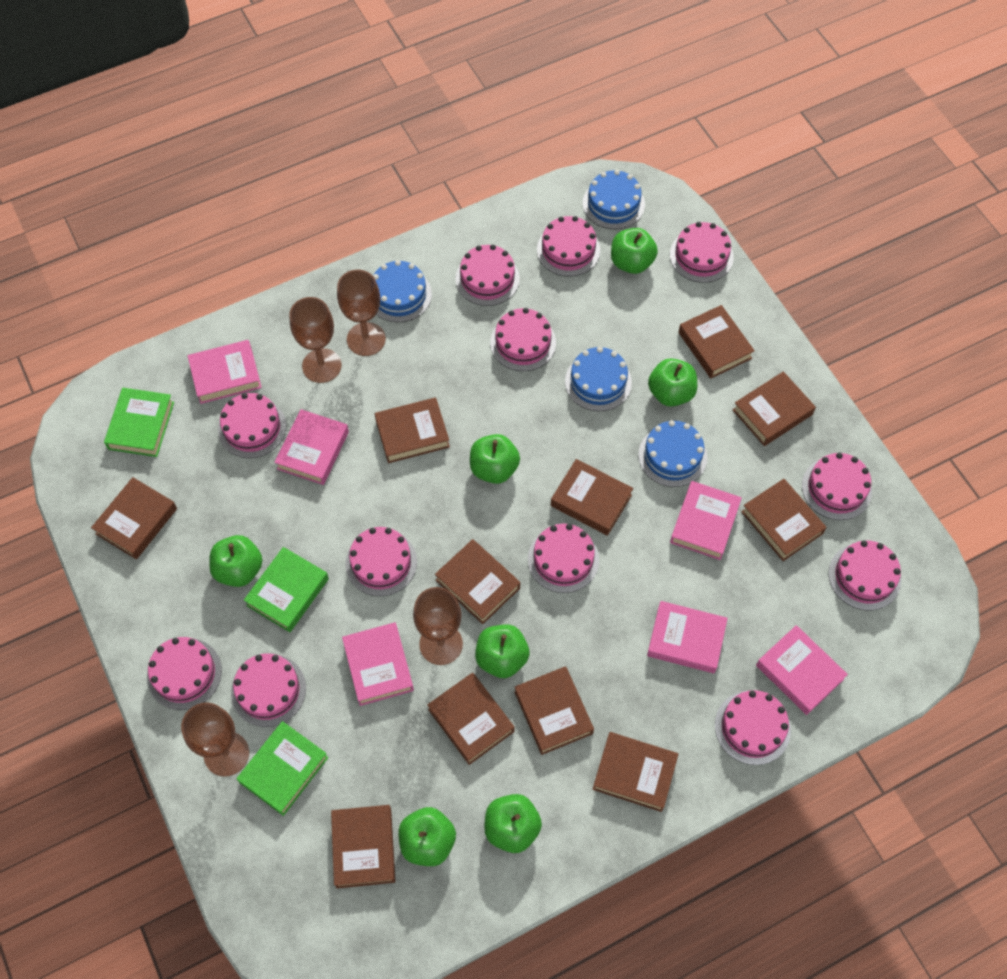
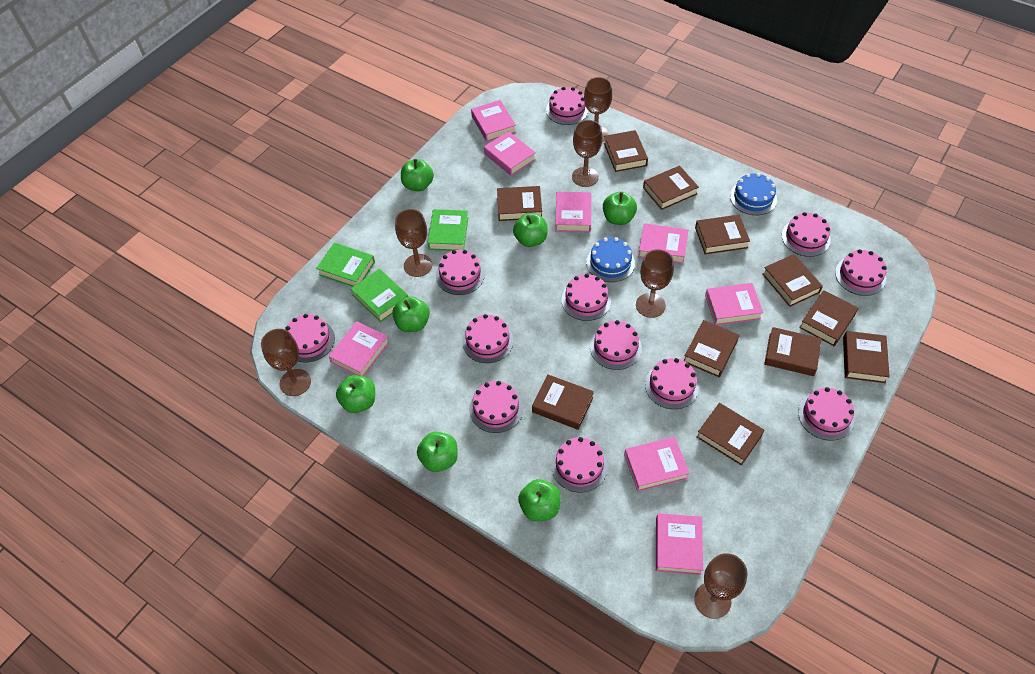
blue cake: [373,260,432,322] [565,347,632,411] [583,170,645,229] [638,420,707,487] = 4 -> [586,237,635,282] [730,173,777,215] = 2
brown goblet: [181,702,249,777] [290,297,341,383] [337,270,386,356] [413,587,463,665] = 4 -> [261,329,311,396] [395,209,432,277] [572,120,602,187] [584,77,612,142] [636,249,674,318] [694,553,747,619] = 6
pink book: [188,340,262,404] [274,409,349,485] [342,622,414,706] [647,601,728,673] [670,481,742,560] [756,625,848,715] = 6 -> [329,321,389,376] [471,100,516,142] [484,131,536,176] [555,192,591,232] [624,437,690,492] [638,223,688,264] [656,513,703,575] [705,283,763,325] = 8

